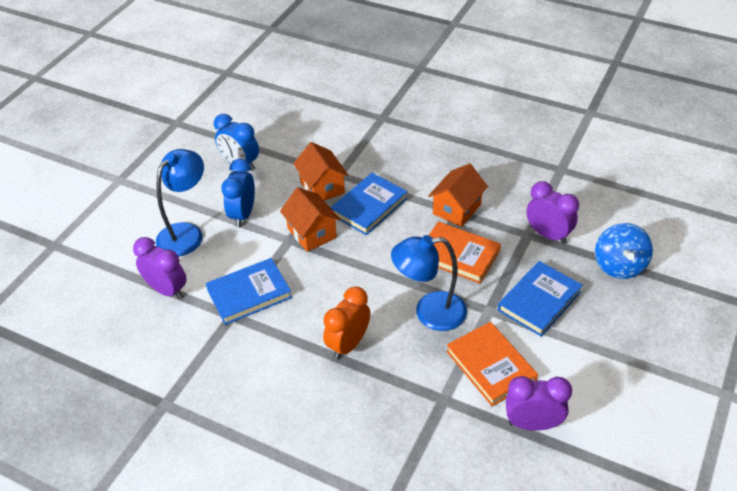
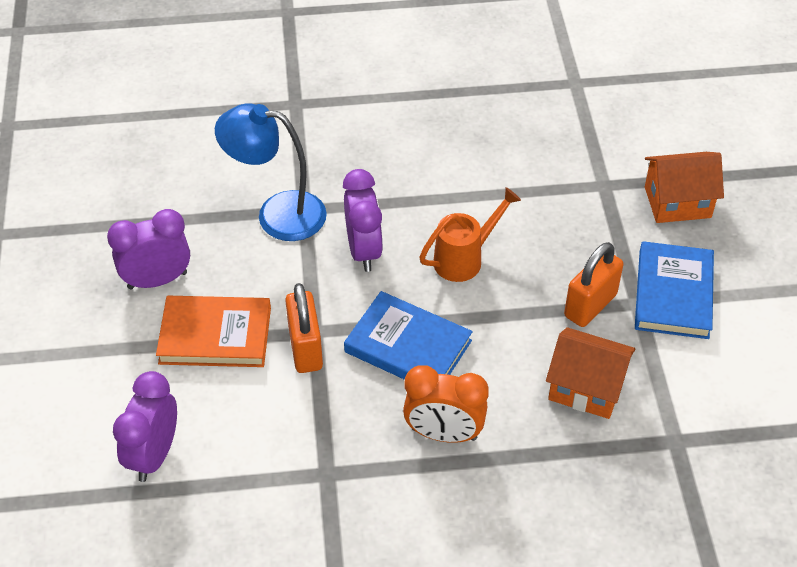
blue book: [206,258,292,325] [331,173,408,235] [498,261,583,337] = 3 -> [344,291,473,380] [635,241,714,339] = 2
blue clock: [214,114,259,171] [221,159,255,227] = 2 -> none = 0
blue lamp: [156,149,204,256] [391,235,467,331] = 2 -> [215,103,327,241] = 1
blue spinning top: [595,223,653,279] = 1 -> none = 0
orange book: [429,221,501,284] [446,322,538,406] = 2 -> [156,296,271,367] = 1
orange house: [280,187,340,252] [293,142,349,201] [428,163,488,227] = 3 -> [546,327,635,419] [645,152,724,223] = 2
orange padlock: none = 0 -> [285,283,323,373] [564,242,624,327] = 2
orange watering can: none = 0 -> [419,187,521,282] = 1

